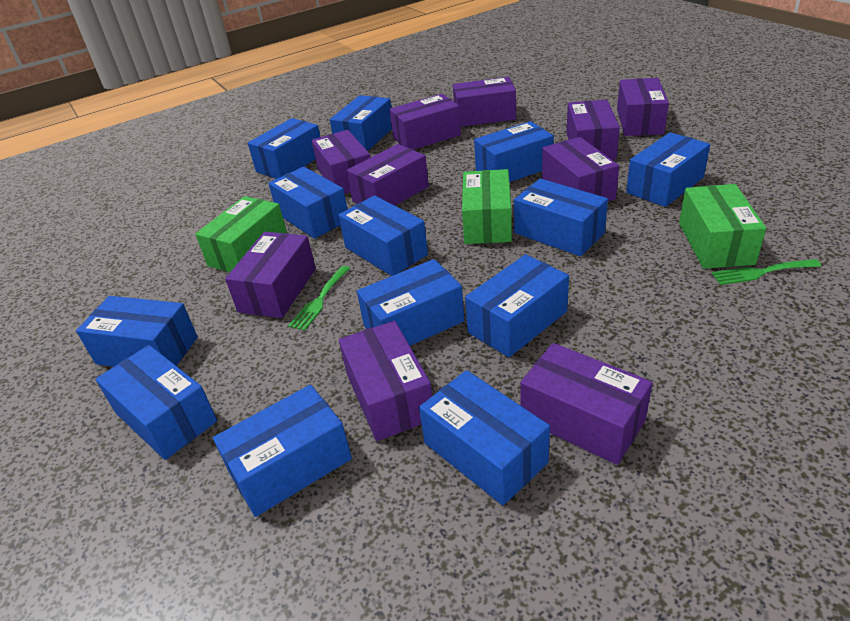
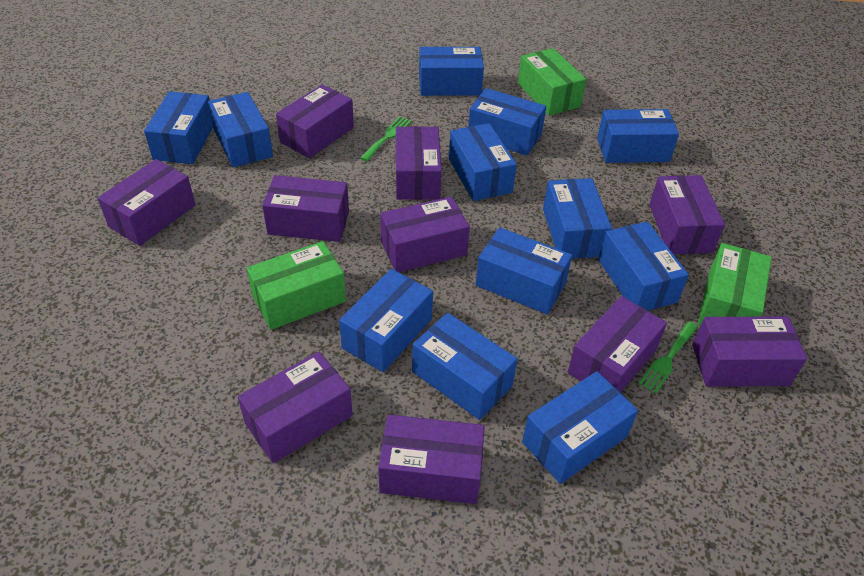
blue box: [76,296,198,367] [95,345,217,460] [213,385,352,517] [248,118,320,179] [268,167,348,239] [330,95,392,151] [338,195,428,276] [357,259,465,346] [419,370,550,505] [465,254,569,357] [474,121,554,182] [514,179,608,256] [626,132,710,207] = 13 -> [144,91,213,164] [208,92,273,167] [339,269,433,372] [412,313,517,420] [419,47,484,96] [449,123,517,201] [468,88,546,156] [476,227,572,314] [522,371,638,484] [543,178,612,259] [597,109,679,163] [598,221,689,311] = 12

